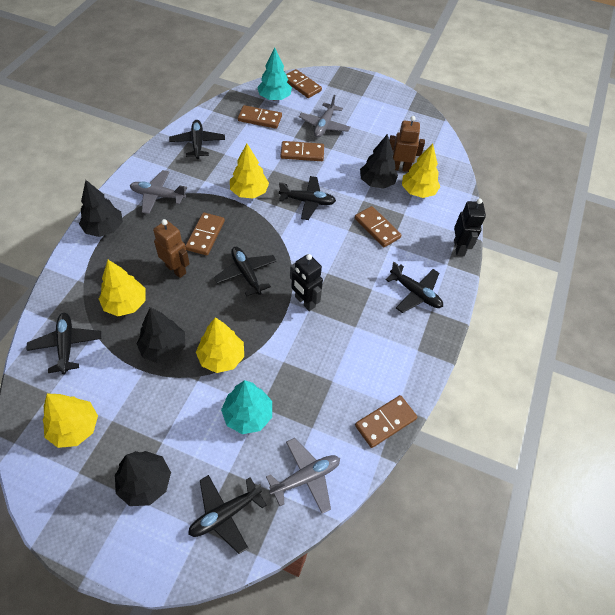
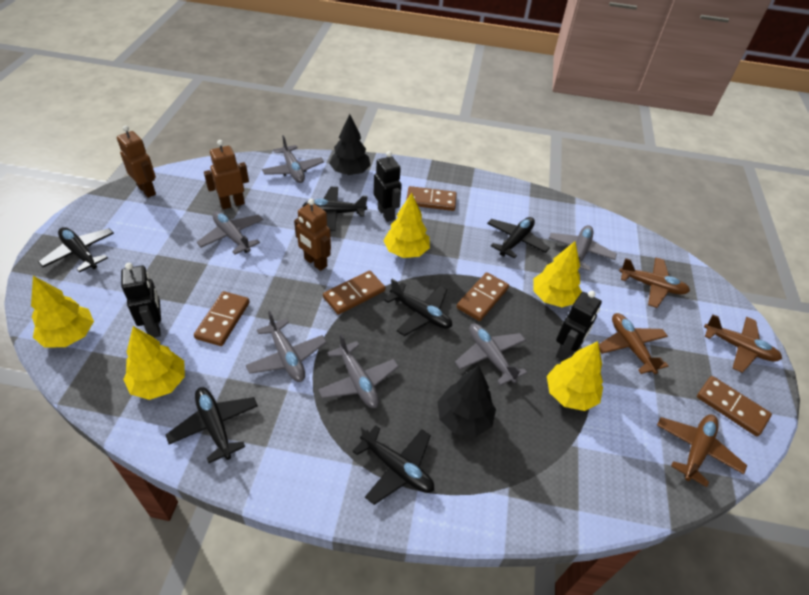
black robot: [290,254,323,311] [454,198,486,256] = 2 -> [121,263,161,338] [374,151,402,222] [556,291,602,361] = 3
black tree: [79,180,123,237] [115,451,171,506] [137,307,185,363] [360,134,398,189] = 4 -> [329,114,371,175] [437,366,496,437] = 2
brown domino: [185,212,225,255] [238,105,282,129] [281,141,324,161] [286,69,322,98] [355,206,401,247] [355,395,417,448] = 6 -> [194,291,250,346] [323,271,385,315] [406,186,457,211] [457,272,509,321] [697,376,772,436] = 5
brown plane: none = 0 -> [599,313,668,374] [619,258,690,308] [657,415,747,487] [704,314,782,373] = 4
brown robot: [153,219,190,278] [389,116,425,172] = 2 -> [117,125,156,198] [204,140,249,209] [294,199,331,271] = 3
grey plane: [130,170,187,214] [266,438,340,514] [299,95,351,138] = 3 -> [197,211,263,255] [246,311,327,382] [262,135,324,183] [318,334,399,408] [455,323,527,386] [549,225,617,271] = 6
turquoise tree: [221,380,272,434] [257,48,292,100] = 2 -> none = 0

